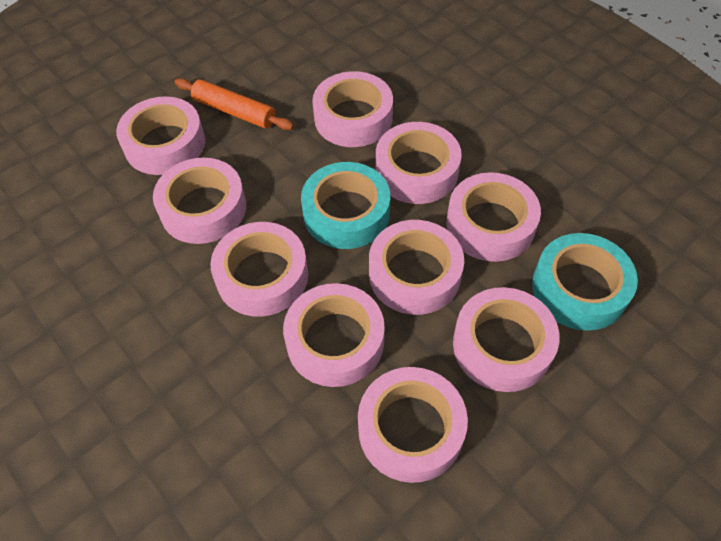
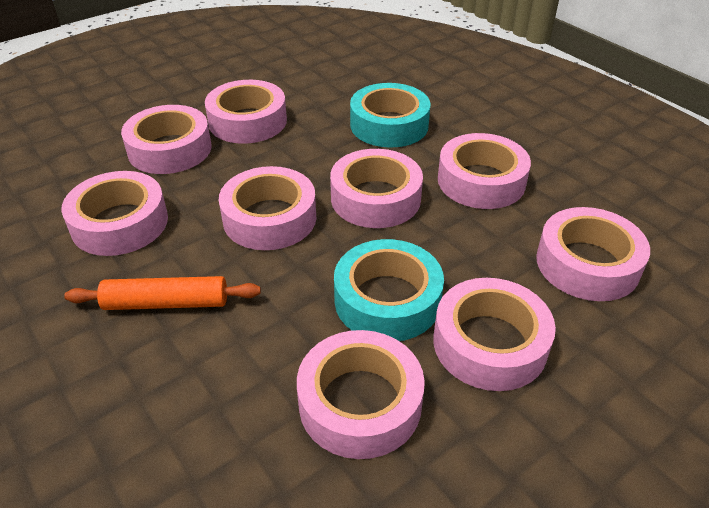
pink tape: [116,96,205,175] [153,158,246,244] [211,222,308,317] [283,283,385,387] [312,71,393,147] [358,367,468,483] [369,220,464,315] [376,122,462,204] [447,172,541,262] [453,287,560,392] = 10 -> [61,171,168,256] [121,105,212,174] [205,80,287,144] [219,166,316,250] [297,330,425,459] [330,149,423,228] [433,278,556,391] [438,133,531,209] [536,207,650,301] = 9

